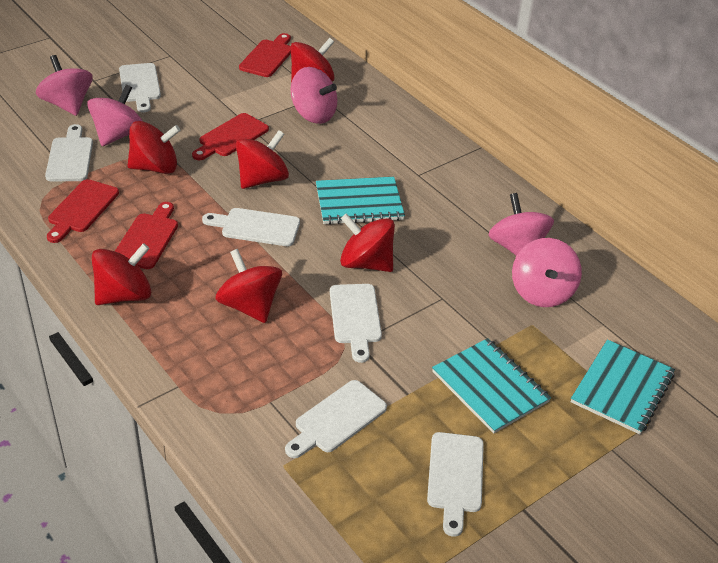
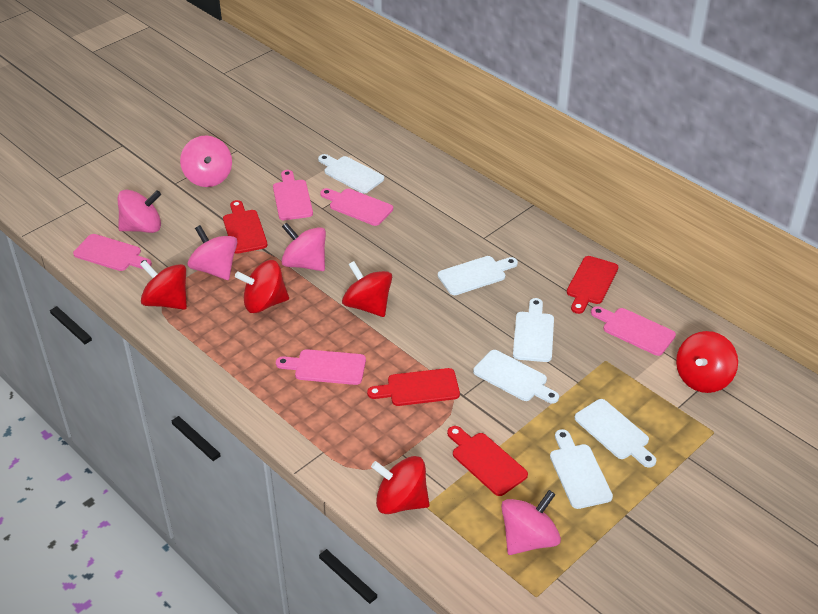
pink cutting board: none = 0 -> [73,234,152,271] [273,170,313,220] [276,349,366,385] [320,188,393,226] [591,306,676,356] = 5
red spinning top: [92,243,151,305] [128,121,181,174] [216,249,282,323] [236,130,289,189] [291,38,335,83] [340,213,395,272] = 6 -> [140,260,187,310] [235,260,289,313] [342,261,392,317] [371,456,430,514] [676,331,738,393] = 5
turquoise notebook: [316,177,405,225] [432,338,551,434] [571,339,675,434] = 3 -> none = 0

